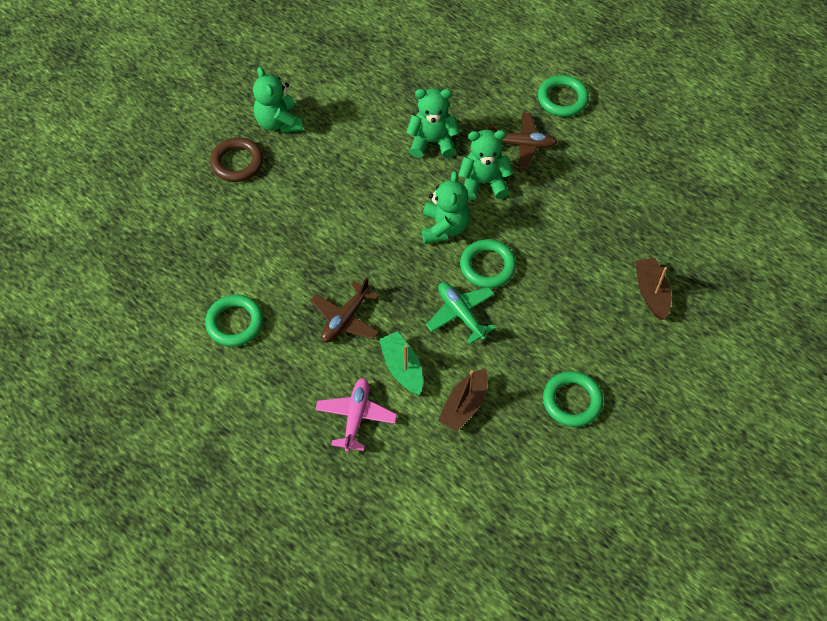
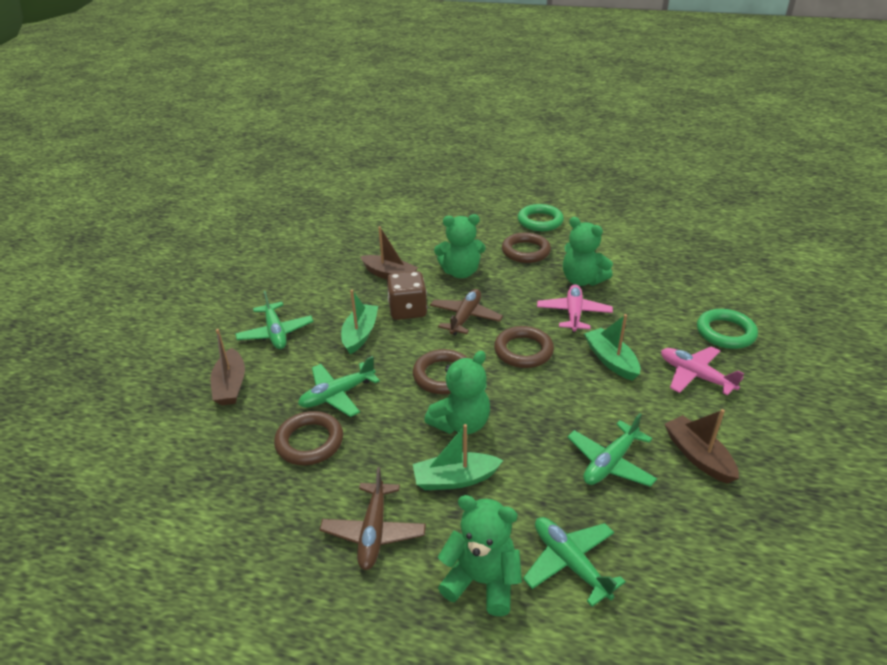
brown boat: [438,369,488,432] [636,258,671,320] = 2 -> [210,329,245,405] [360,226,418,279] [665,409,739,484] = 3
brown dice: none = 0 -> [387,271,427,320] = 1
brown ring: [210,137,263,182] = 1 -> [274,411,343,465] [413,349,468,394] [494,326,554,368] [502,232,551,263] = 4
green boat: [379,331,423,395] = 1 -> [341,290,378,354] [413,424,503,490] [584,314,640,381] = 3
green plane: [426,282,496,344] = 1 -> [235,291,313,349] [298,356,380,417] [523,517,626,607] [567,413,657,487] = 4
green ring: [205,295,263,347] [460,239,516,288] [538,75,589,117] [543,371,603,427] = 4 -> [518,204,564,231] [697,309,758,349] = 2
pink plane: [315,378,397,452] = 1 -> [537,284,613,333] [661,346,744,396] = 2

